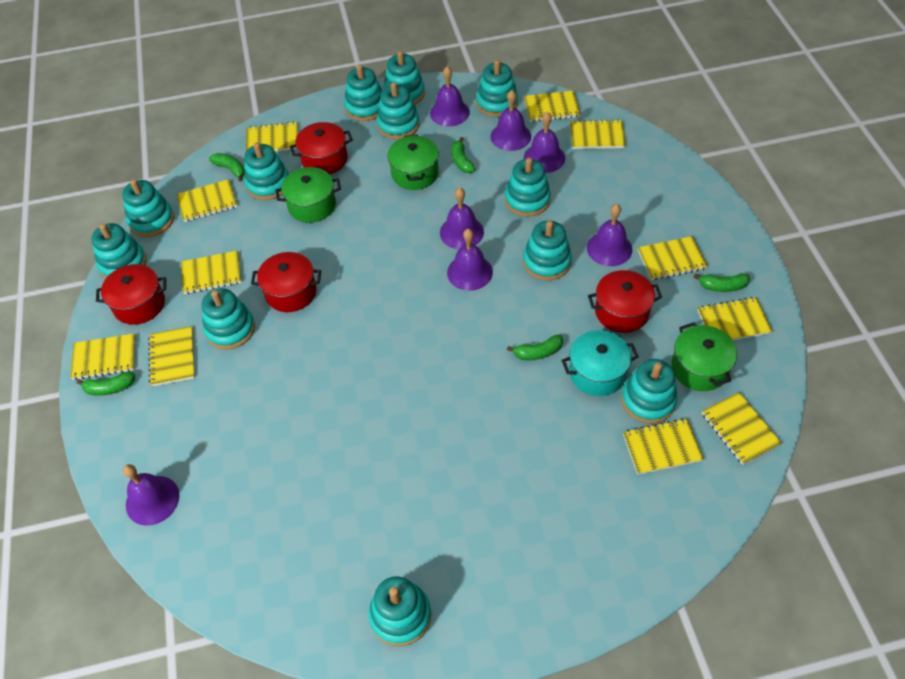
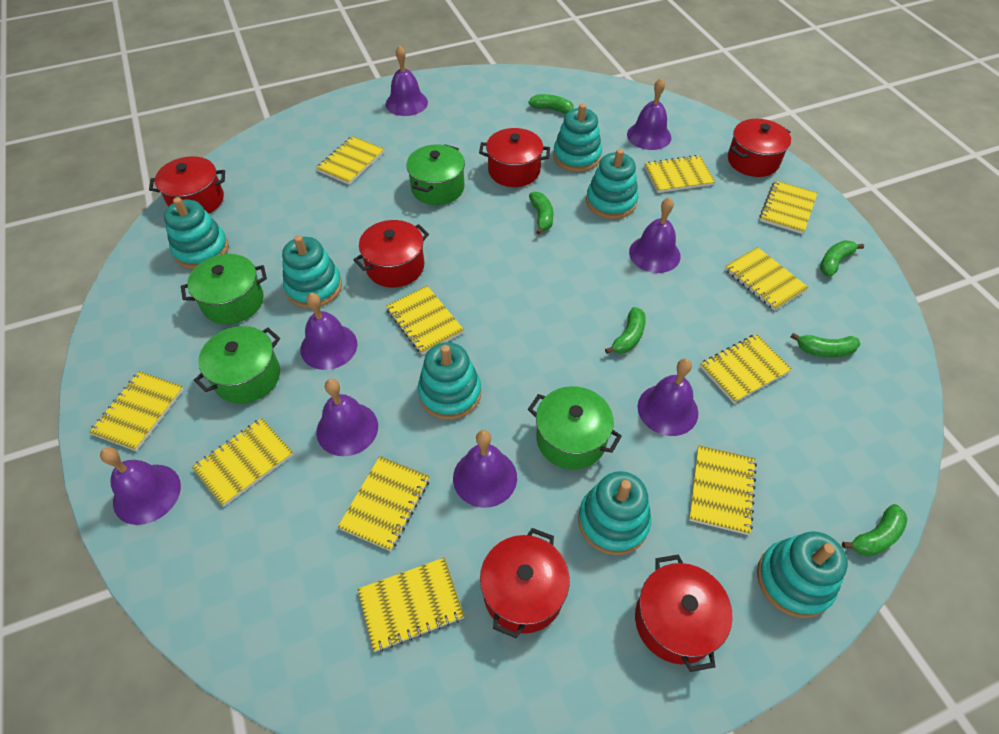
green banana: [76,372,135,396] [209,153,245,182] [452,137,475,173] [507,335,563,360] [693,273,750,292] = 5 -> [529,94,573,114] [529,192,554,235] [605,307,646,354] [791,333,860,357] [820,240,864,277] [842,504,908,556] = 6
green pot: [276,167,341,223] [387,134,439,190] [671,322,737,391] = 3 -> [181,254,267,324] [194,326,280,404] [406,144,465,205] [528,386,622,470] = 4
purple bell: [123,464,180,526] [430,66,470,127] [440,188,484,249] [447,229,493,291] [491,90,531,151] [524,112,565,173] [587,204,632,266] = 7 -> [100,447,181,525] [300,293,357,370] [316,379,378,456] [386,45,428,116] [453,430,517,508] [627,78,671,150] [629,197,681,273] [638,359,698,436] = 8
red pot: [96,264,166,325] [251,252,321,312] [290,122,353,174] [588,270,662,333] = 4 -> [149,156,225,214] [353,220,429,287] [479,128,550,187] [480,528,570,638] [635,554,733,672] [728,119,791,177] = 6
turquoise pot: [561,330,639,396] = 1 -> none = 0
turquoise stacking toy: [91,223,147,279] [122,179,174,237] [202,288,255,350] [244,143,289,200] [344,64,382,121] [369,576,431,646] [377,82,419,139] [383,51,425,105] [476,60,518,117] [505,158,551,217] [523,220,572,281] [621,359,678,424] = 12 -> [164,197,229,269] [282,235,342,308] [418,342,481,420] [553,103,602,172] [578,471,651,555] [586,149,638,219] [757,531,848,618] = 7

